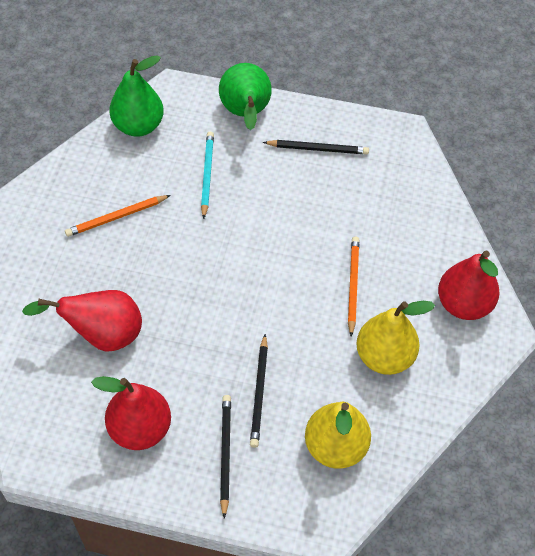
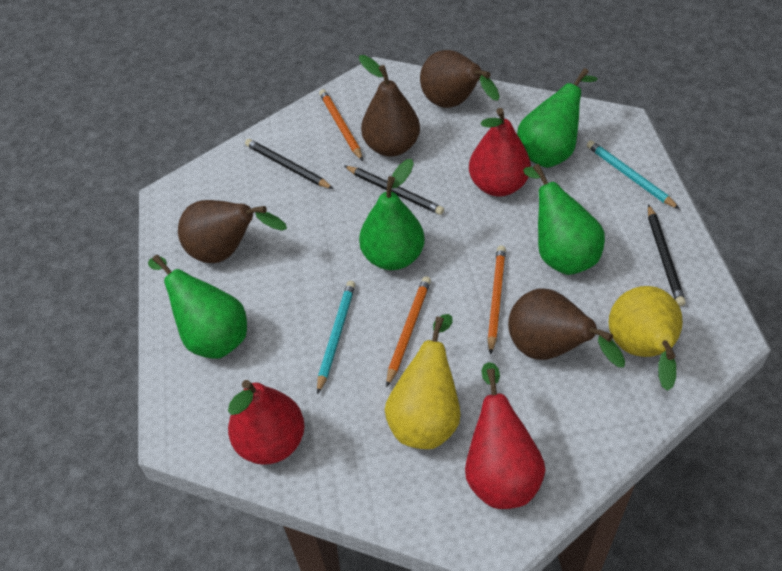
brown pear: none = 0 -> [178,200,287,263] [359,55,420,157] [420,50,500,108] [508,289,625,368] = 4
green pear: [109,55,164,137] [219,63,272,130] = 2 -> [148,255,247,359] [359,159,425,270] [517,68,598,168] [523,164,605,275] = 4
orange pencil: [65,195,171,237] [348,237,360,337] = 2 -> [319,89,363,161] [386,276,431,387] [487,245,506,355] = 3
turquoise pencil: [201,132,214,219] = 1 -> [317,281,355,394] [587,140,680,209] = 2

